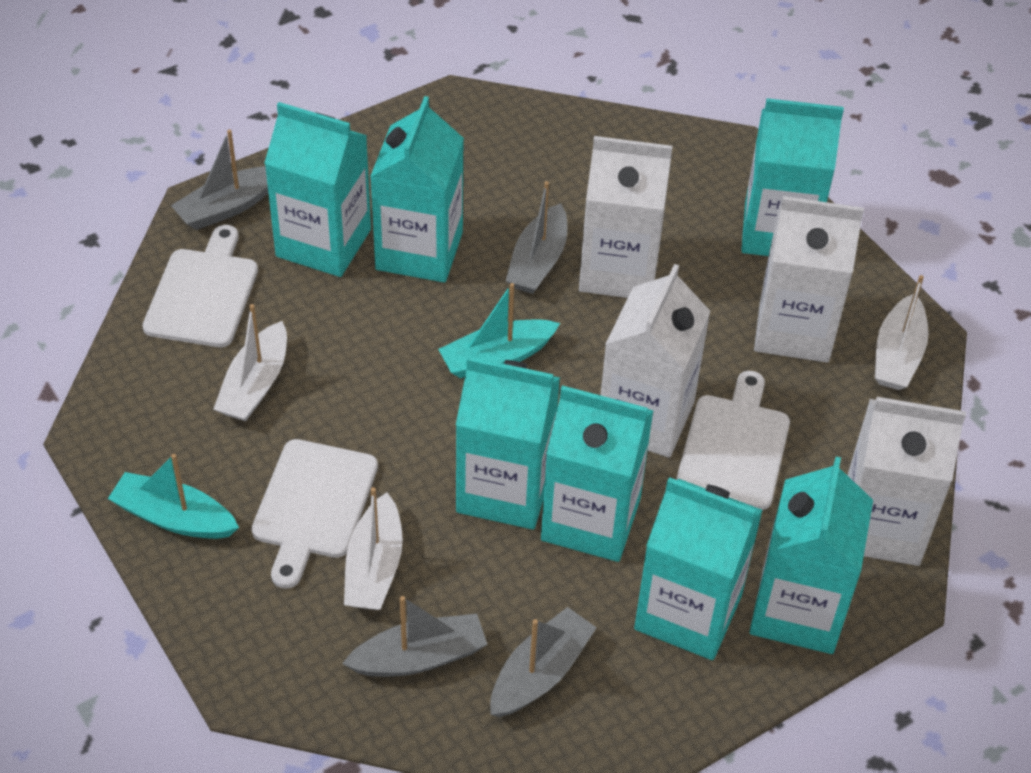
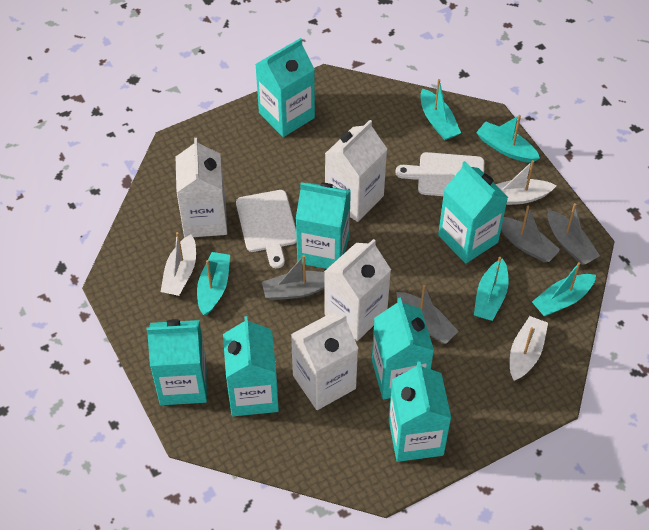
turquoise boat: [108,454,239,539] [438,283,560,378] = 2 -> [197,252,230,316] [420,79,461,140] [474,257,509,321] [476,115,540,163] [532,262,596,316] = 5
white cutting board: [143,225,258,347] [251,439,378,588] [676,371,790,510] = 3 -> [236,190,297,268] [396,152,484,196] = 2

